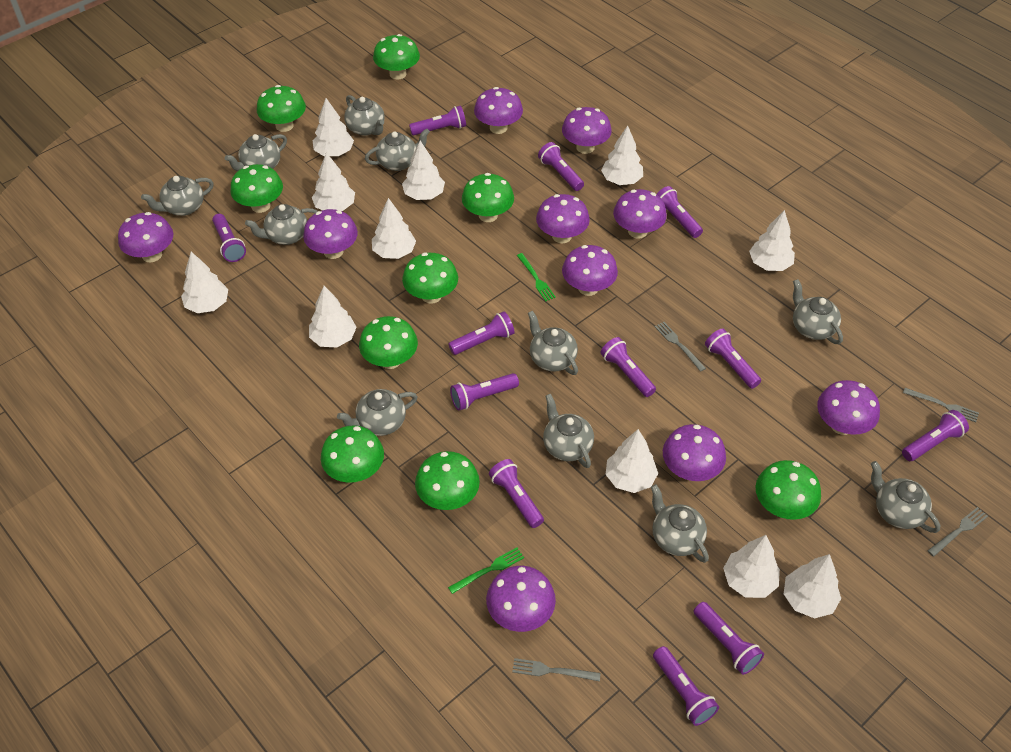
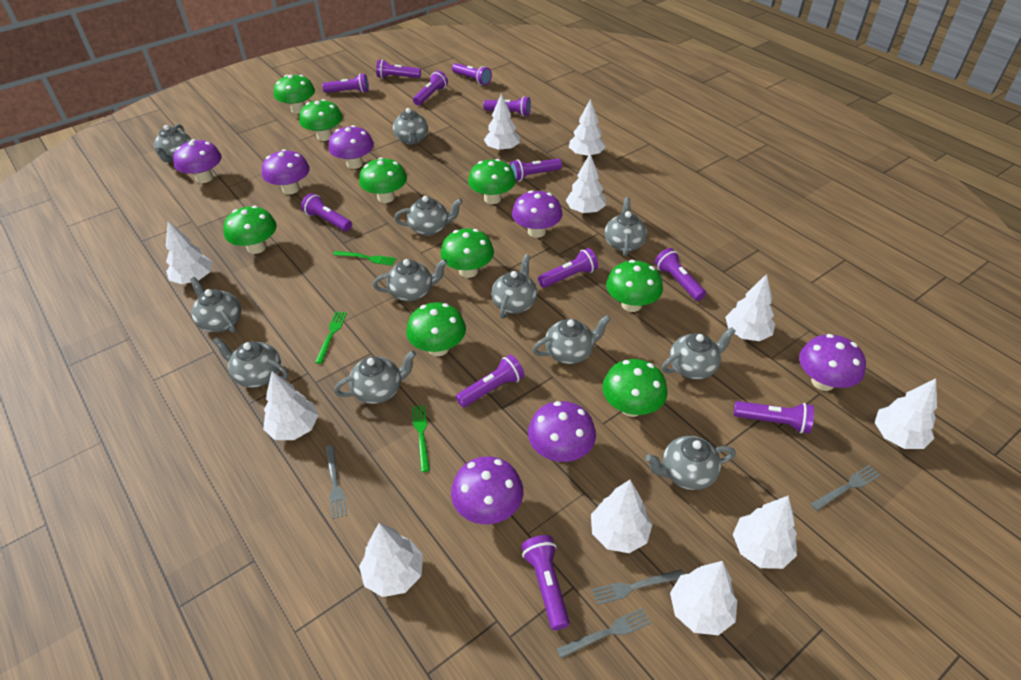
green fork: [448,547,524,594] [517,253,556,302] = 2 -> [315,311,347,364] [333,251,396,266] [412,405,430,472] = 3
grey teapot: [141,176,214,216] [225,134,287,171] [245,204,318,245] [337,389,417,436] [344,95,385,136] [365,128,430,171] [528,311,578,375] [543,394,594,468] [651,484,709,563] [793,279,843,344] [871,461,940,533] = 11 -> [154,124,191,162] [190,277,241,333] [212,337,288,388] [334,351,416,404] [373,259,447,301] [393,108,428,145] [394,196,463,236] [491,254,537,319] [533,315,611,364] [605,197,647,256] [646,436,736,490] [662,327,736,380] = 12
purple mushroom: [118,212,173,262] [303,209,358,259] [474,87,523,134] [486,566,556,632] [536,194,590,243] [562,107,612,154] [562,245,618,296] [613,189,667,239] [663,424,726,481] [817,380,880,435] = 10 -> [173,139,222,183] [262,149,310,194] [329,125,374,169] [451,457,523,524] [512,190,562,238] [528,401,596,462] [799,334,866,391] = 7

